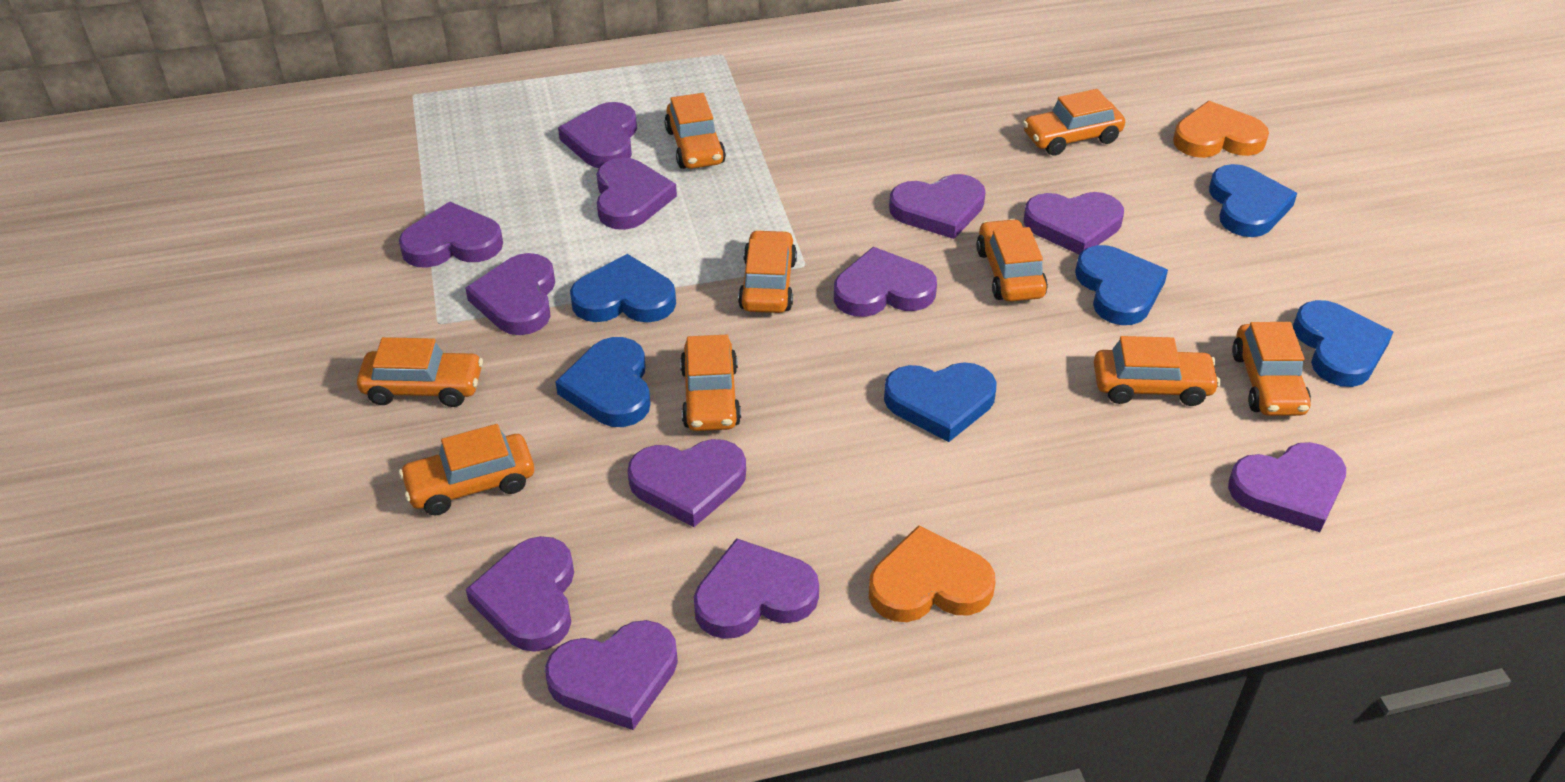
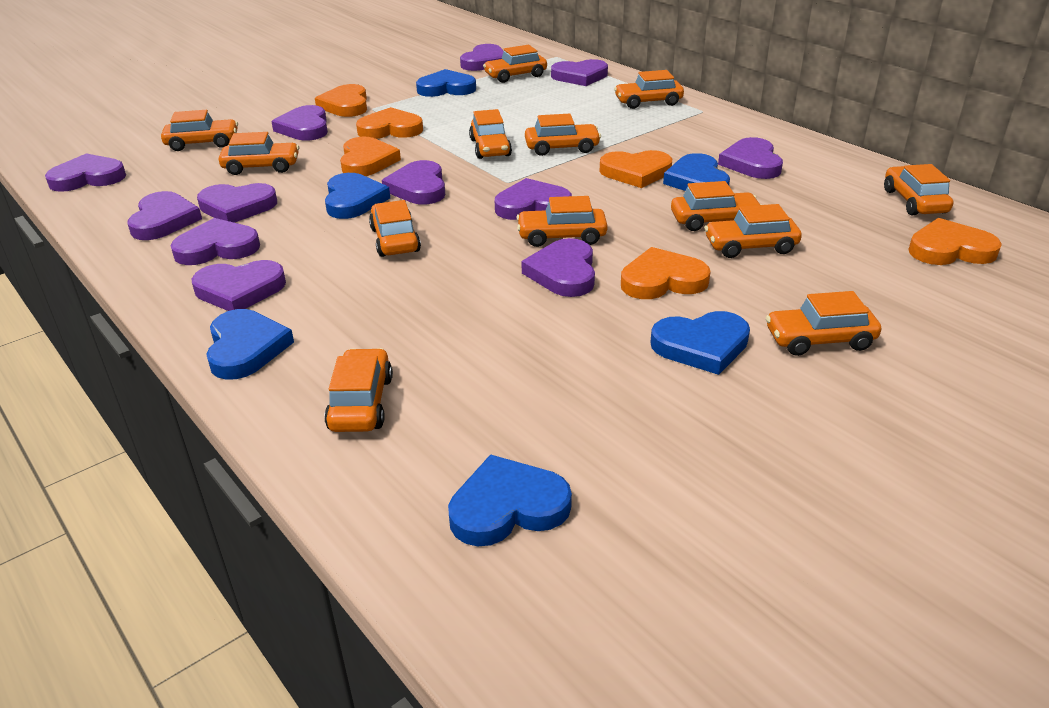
orange car: [357,337,483,407] [399,424,534,515] [664,93,726,169] [680,335,741,431] [738,230,797,313] [976,219,1048,302] [1023,89,1125,156] [1094,336,1220,406] [1232,322,1311,416] = 9 -> [161,110,238,151] [219,132,299,175] [324,348,393,432] [369,200,421,257] [469,109,512,159] [483,45,547,83] [516,196,608,247] [525,114,601,156] [614,70,684,109] [671,181,762,231] [704,204,802,258] [766,291,881,356] [884,164,953,215] = 13
orange heart: [869,525,996,622] [1173,101,1269,158] = 2 -> [315,84,367,117] [340,137,401,176] [356,107,423,139] [599,150,672,188] [621,247,711,299] [908,218,1002,265] = 6

